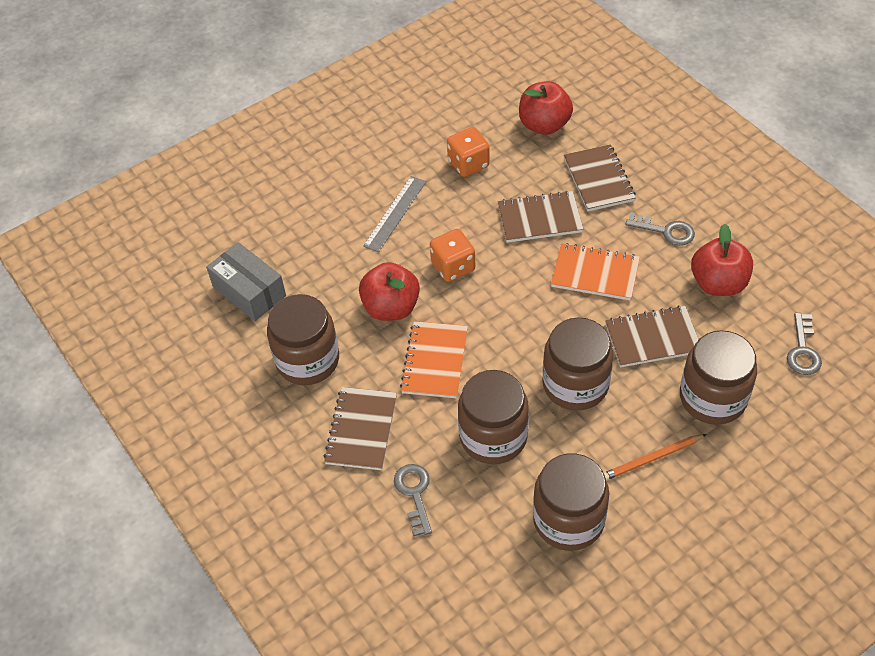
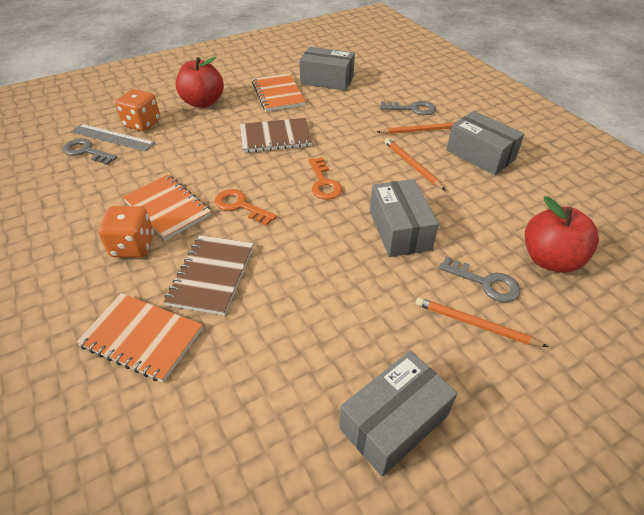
brown jar: [267,294,339,385] [458,370,529,464] [533,453,609,551] [542,317,614,411] [680,330,757,425] = 5 -> none = 0
brown notebook: [323,387,397,470] [498,190,583,243] [564,144,636,211] [605,305,699,368] = 4 -> [164,235,254,315] [240,118,313,153] = 2
grey box: [206,242,286,321] = 1 -> [299,47,355,91] [339,350,458,477] [370,179,439,257] [447,111,525,175] = 4
orange key: none = 0 -> [215,189,277,226] [309,157,342,200] = 2
orange notebook: [400,321,468,398] [551,243,640,301] = 2 -> [76,293,203,382] [123,175,211,240] [252,73,306,112] = 3
orange pencil: [604,434,707,480] = 1 -> [377,122,455,134] [384,138,445,190] [416,297,548,347] = 3
red apple: [359,262,420,321] [519,81,573,135] [691,224,753,296] = 3 -> [176,57,224,108] [525,196,599,273] = 2

